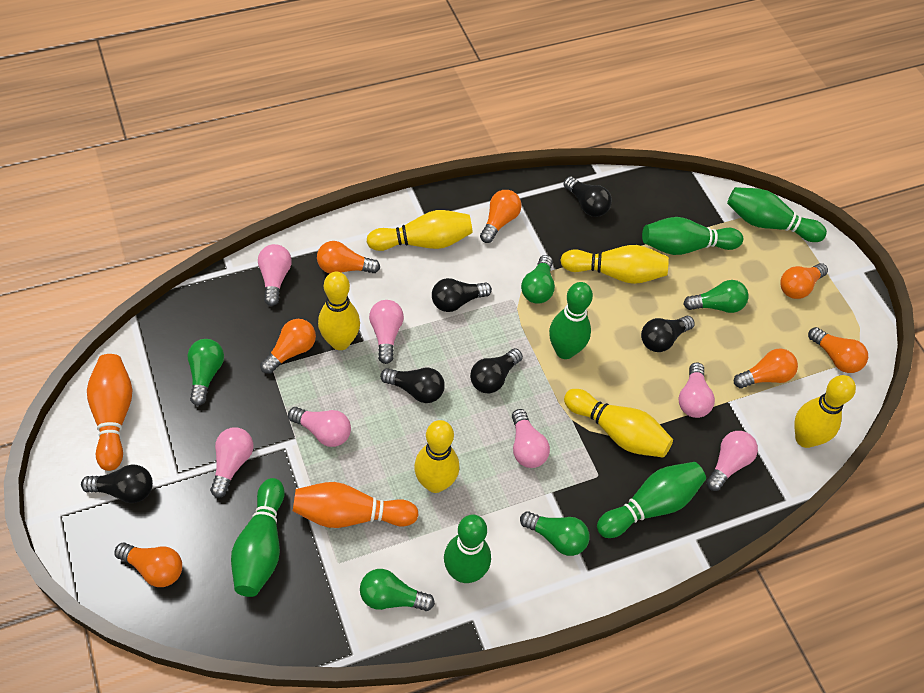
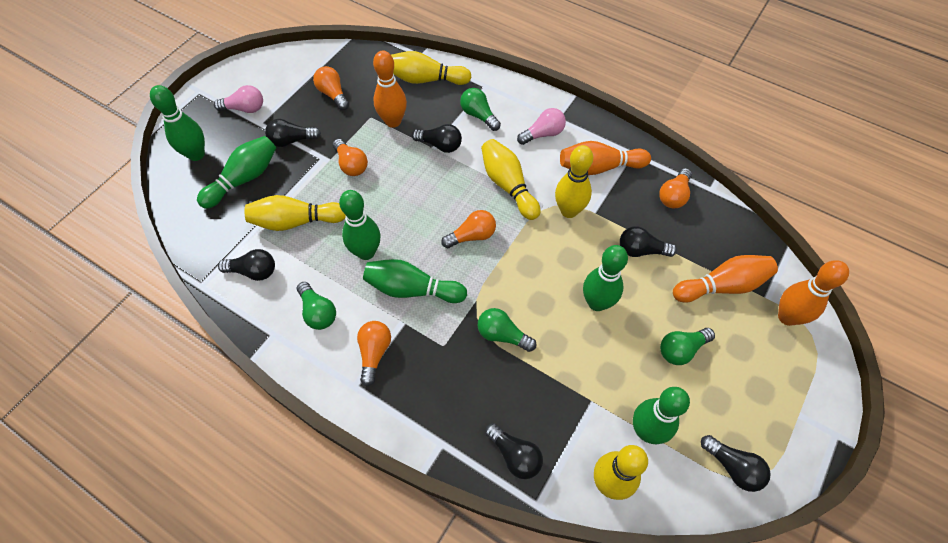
green light bulb: [188,339,224,406] [360,569,435,611] [520,511,589,556] [521,255,555,304] [684,280,749,313] = 5 -> [297,282,336,330] [460,88,501,131] [477,308,537,352] [660,328,715,365] = 4
orange bowling pin: [87,354,132,471] [293,482,419,528] = 2 -> [373,51,407,128] [560,141,651,175] [673,255,778,303] [778,260,849,326] = 4
orange light bulb: [115,543,182,587] [260,319,316,374] [317,241,380,274] [480,190,522,243] [734,349,798,389] [780,263,828,299] [808,327,868,373] = 7 -> [313,66,349,110] [333,139,368,176] [357,321,391,386] [441,210,496,248] [659,168,692,208] = 5
pink light bulb: [210,427,253,498] [258,244,292,306] [288,407,351,447] [369,300,404,364] [512,409,550,468] [679,363,715,418] [706,431,758,491] = 7 -> [214,85,263,113] [517,108,566,145] = 2
yellow bowling pin: [318,272,360,350] [367,210,473,251] [414,420,459,493] [560,245,669,284] [564,389,673,458] [794,375,856,448] = 6 -> [245,195,346,231] [391,51,472,85] [481,139,541,220] [555,145,593,218] [594,445,648,500] = 5

